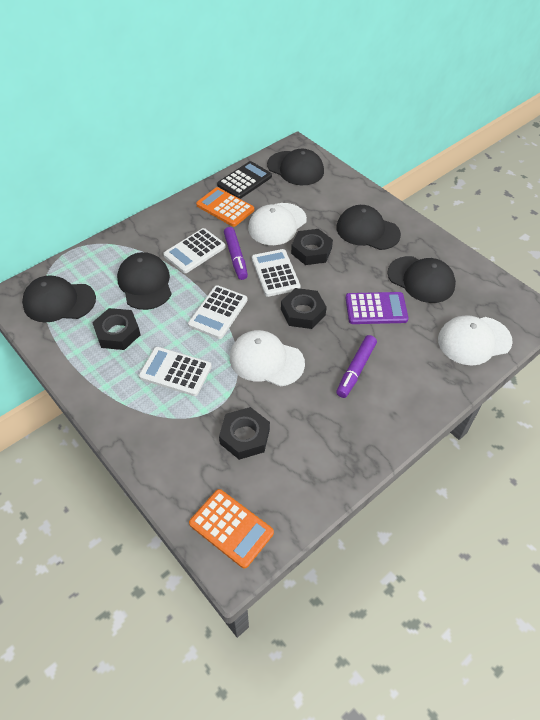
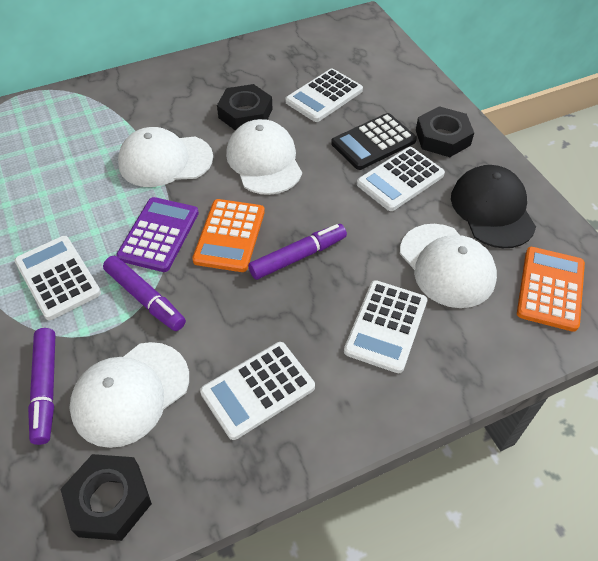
black cap: [22,275,96,322] [117,252,171,310] [267,149,324,185] [336,205,401,250] [387,256,456,303] = 5 -> [451,165,536,248] = 1
black nut: [92,308,141,350] [219,407,270,460] [281,288,327,329] [291,229,333,265] = 4 -> [61,454,152,541] [217,84,273,130] [416,106,474,157] = 3
purple marker: [224,227,248,280] [336,335,377,398] = 2 -> [28,328,55,445] [103,256,186,331] [248,224,347,280] = 3
white calculator: [139,347,212,396] [163,228,225,273] [188,285,247,339] [252,249,300,297] = 4 -> [14,236,101,320] [200,342,315,440] [285,69,363,122] [344,280,427,373] [357,147,445,211] = 5
white cap: [230,330,305,386] [248,203,307,245] [438,315,513,365] = 3 -> [69,342,189,448] [118,127,213,187] [226,119,302,195] [400,224,497,308] = 4

